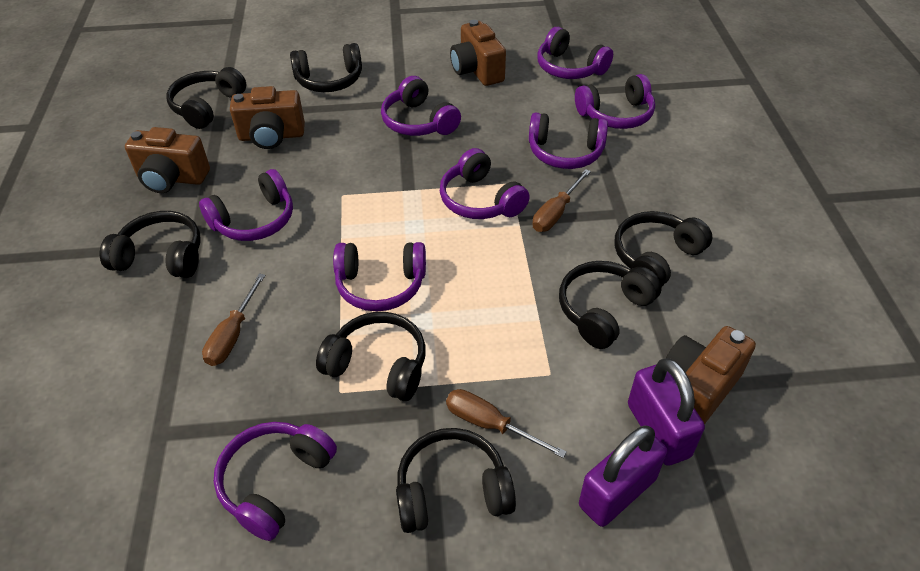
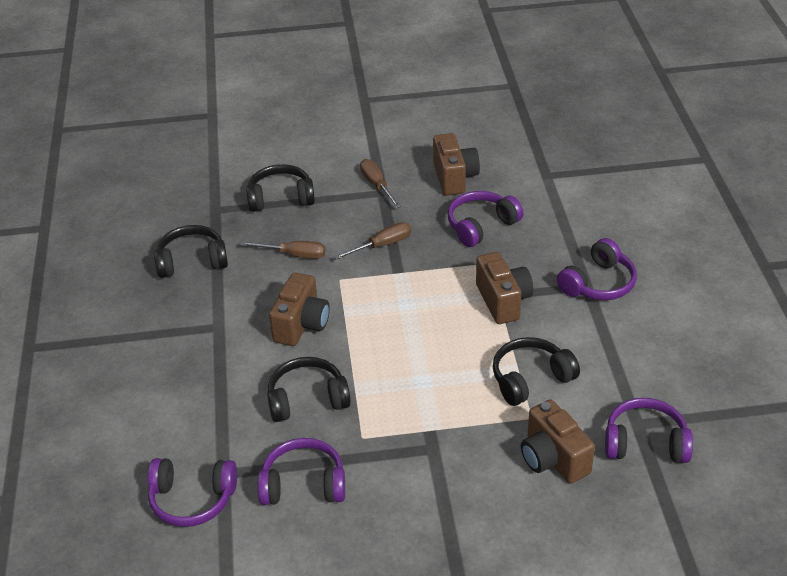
black headphones: [100,211,201,278] [166,67,246,129] [290,43,362,92] [316,312,426,401] [396,428,516,533] [559,261,662,349] [614,211,713,286] = 7 -> [154,225,228,278] [246,164,315,212] [267,357,351,422] [493,337,580,406] = 4
purple headphones: [199,169,293,241] [214,422,337,541] [333,242,426,312] [381,76,461,136] [440,148,530,219] [529,113,608,169] [537,27,613,79] [575,74,655,129] = 8 -> [148,458,237,527] [258,438,345,505] [448,191,523,247] [557,238,637,300] [605,398,693,463] = 5
purple padlock: [579,426,667,527] [628,358,705,466] = 2 -> none = 0

